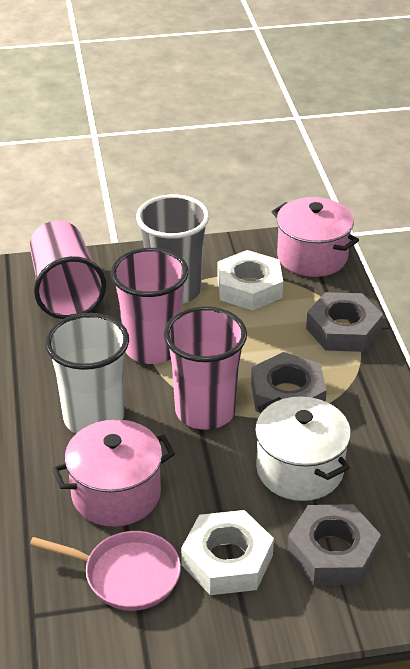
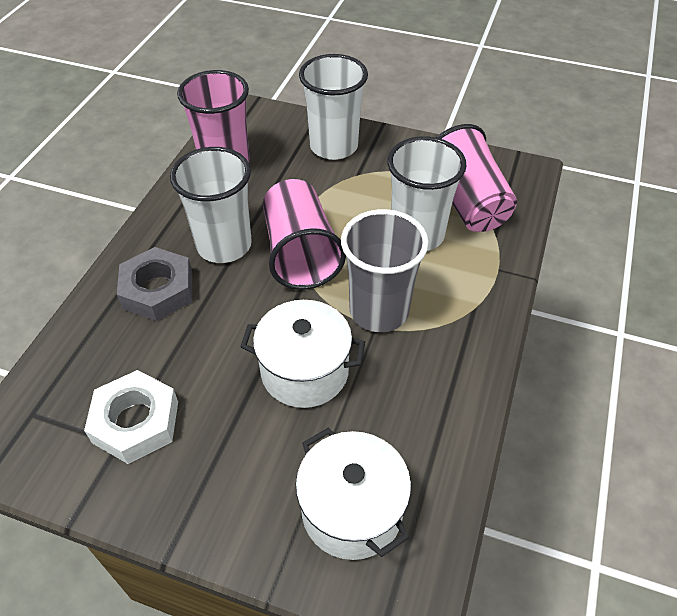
grey nut: [251,352,327,413] [287,504,381,585] [306,292,383,352] = 3 -> [117,247,192,321] = 1
pink pan: [30,531,181,611] = 1 -> none = 0
pink pot: [52,419,175,527] [272,197,359,277] = 2 -> none = 0
white cup: [45,313,129,434] = 1 -> [170,147,252,263] [299,54,368,160] [387,136,467,251] = 3
white nut: [181,510,274,595] [217,250,283,310] = 2 -> [84,370,178,464] = 1
white pot: [255,397,351,501] = 1 -> [240,300,365,408] [296,428,411,560] = 2

